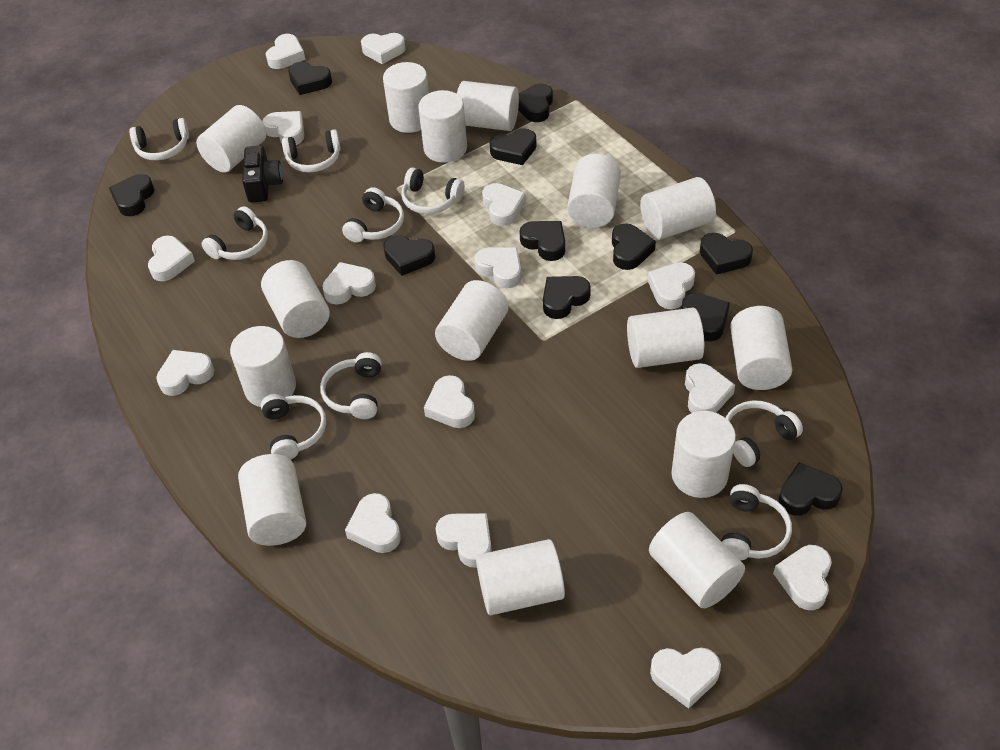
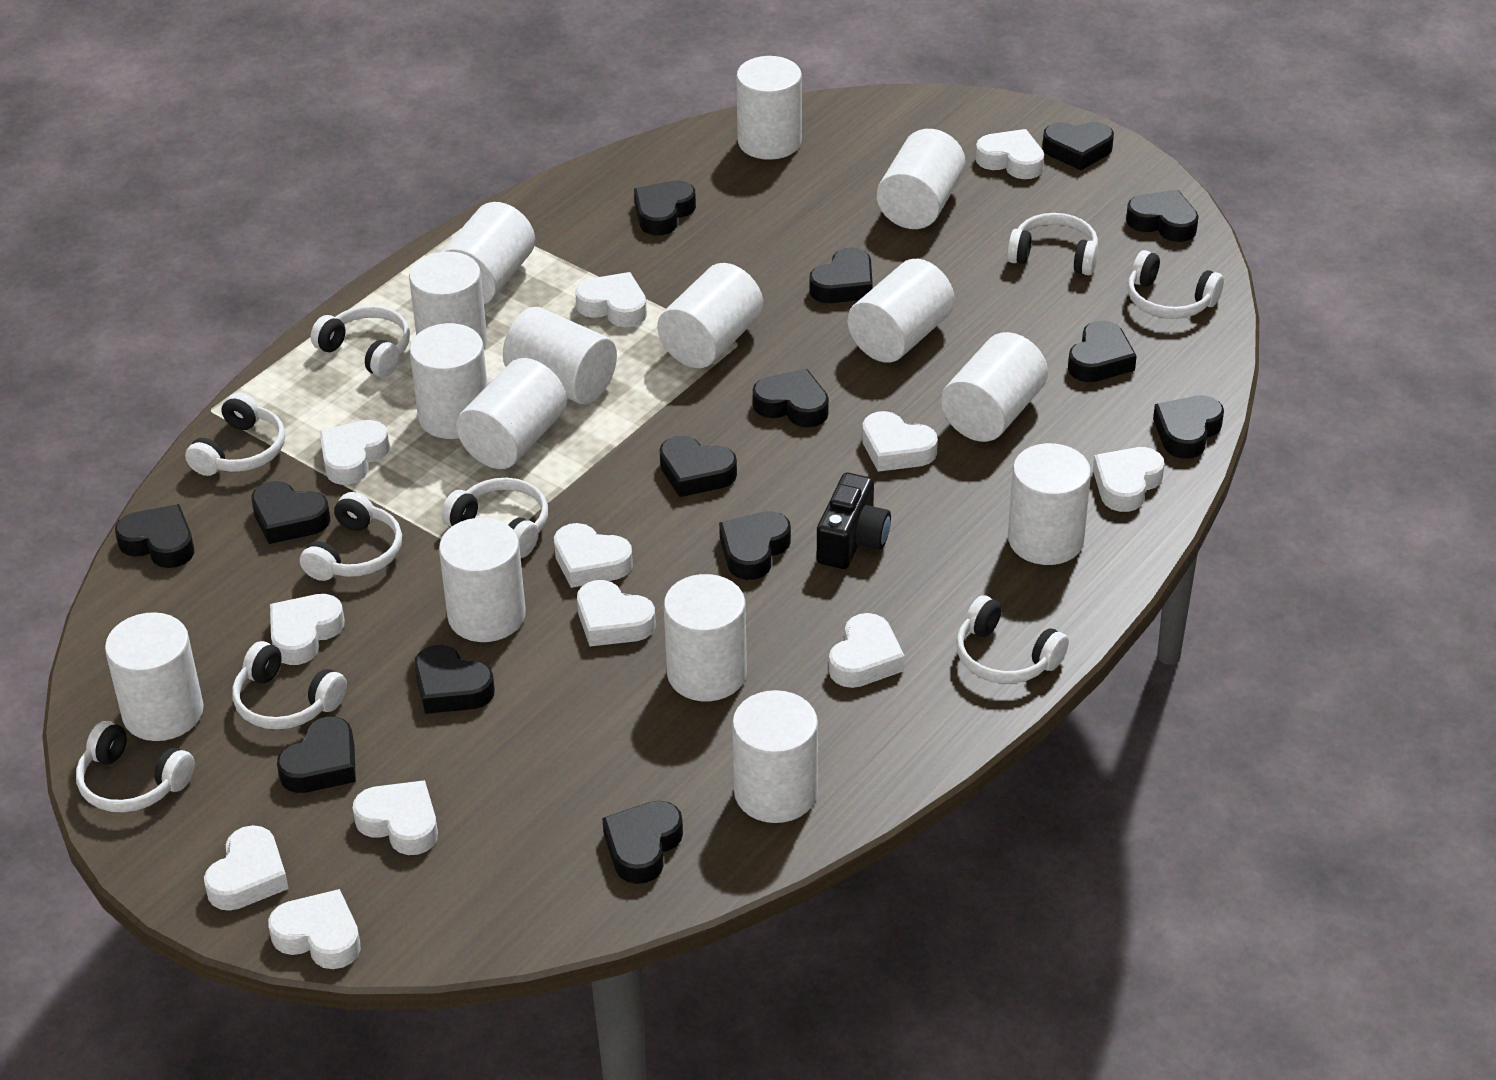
black heart: [109,174,155,216] [288,62,332,95] [383,235,435,276] [490,129,537,165] [518,84,553,122] [519,221,565,261] [543,276,591,319] [612,223,656,270] [681,293,730,342] [700,233,753,275] [778,463,843,516] = 11 -> [115,504,194,568] [251,481,330,544] [277,717,356,793] [415,645,495,714] [602,801,683,884] [634,180,696,235] [660,436,737,497] [719,511,791,580] [753,369,829,428] [809,247,873,303] [1042,122,1114,170] [1068,320,1137,382] [1126,190,1199,242] [1153,395,1224,459] = 14
white heart: [148,236,195,281] [156,350,214,396] [263,111,304,145] [266,34,305,69] [322,262,376,305] [345,493,401,553] [361,33,406,64] [424,375,475,428] [436,513,492,568] [475,247,521,288] [482,183,526,226] [648,262,695,309] [650,648,721,709] [685,363,735,413] [773,545,832,610] = 15 -> [204,825,289,911] [268,889,361,969] [270,594,345,665] [320,420,389,485] [353,780,438,855] [554,523,633,588] [575,272,647,327] [577,580,656,646] [829,613,905,688] [862,411,938,472] [975,129,1044,179] [1093,447,1165,512] = 12

